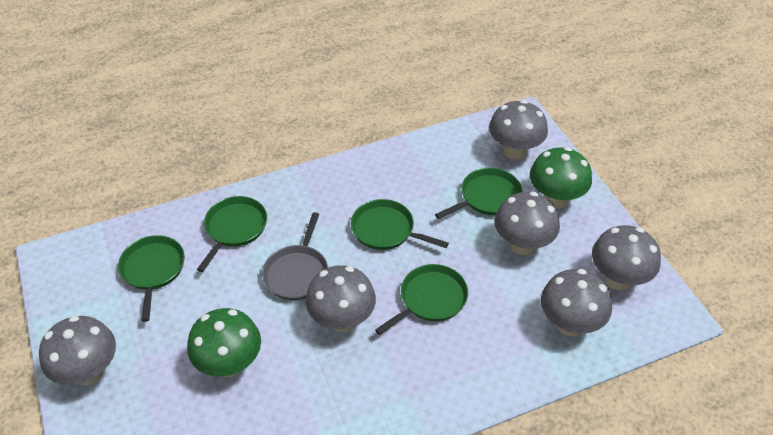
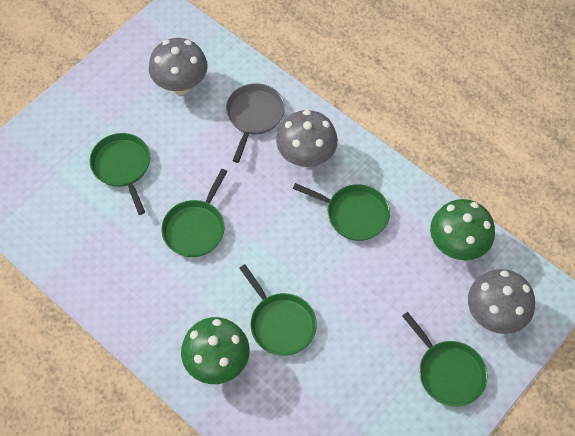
grey mushroom: [39,316,116,385] [306,265,376,332] [489,100,548,160] [494,192,560,255] [541,269,612,336] [592,225,661,290] = 6 -> [149,38,208,95] [276,110,338,168] [468,269,535,334] = 3

